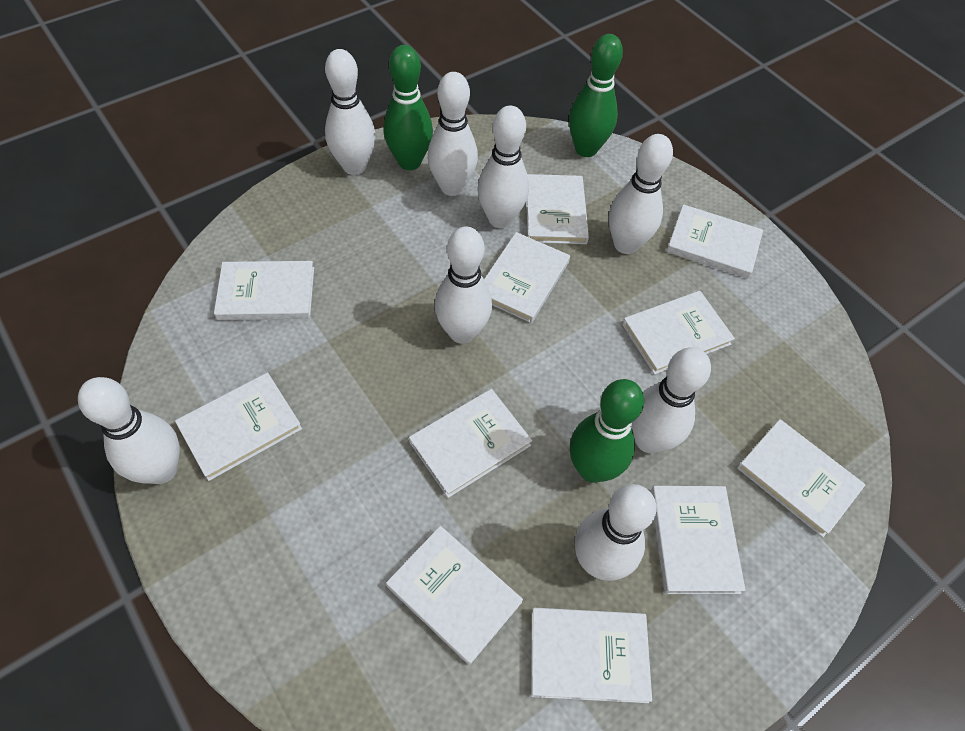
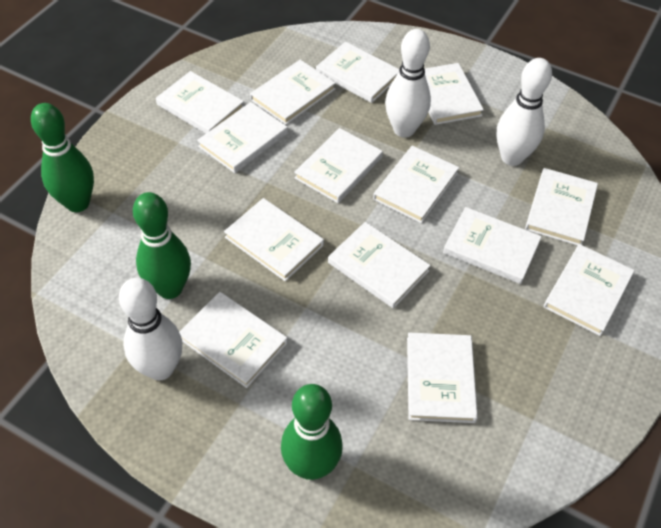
white book: [175,372,302,481] [214,261,314,320] [386,526,523,665] [409,389,532,498] [484,232,570,323] [526,174,589,244] [531,608,652,703] [622,291,735,375] [651,486,746,594] [666,204,763,278] [737,419,866,537] = 11 -> [156,71,244,134] [179,292,288,388] [197,102,288,173] [224,198,324,281] [250,60,336,125] [294,128,383,203] [316,42,399,103] [328,222,431,309] [373,146,459,223] [407,333,478,423] [424,63,484,125] [443,207,542,284] [525,168,598,246] [544,244,635,336] = 14
white bowling pin: [78,377,180,484] [325,49,376,175] [428,72,478,196] [435,226,492,344] [477,106,529,228] [575,484,656,581] [609,134,673,254] [632,347,711,453] = 8 -> [119,278,182,380] [385,29,431,138] [497,58,552,166] = 3

